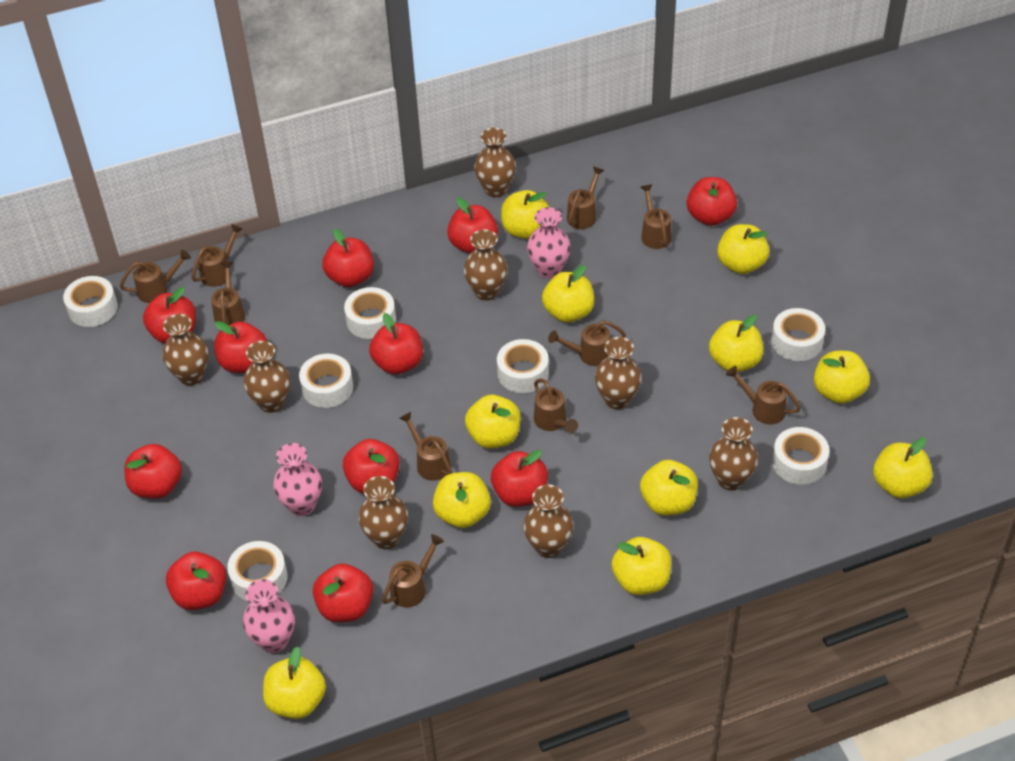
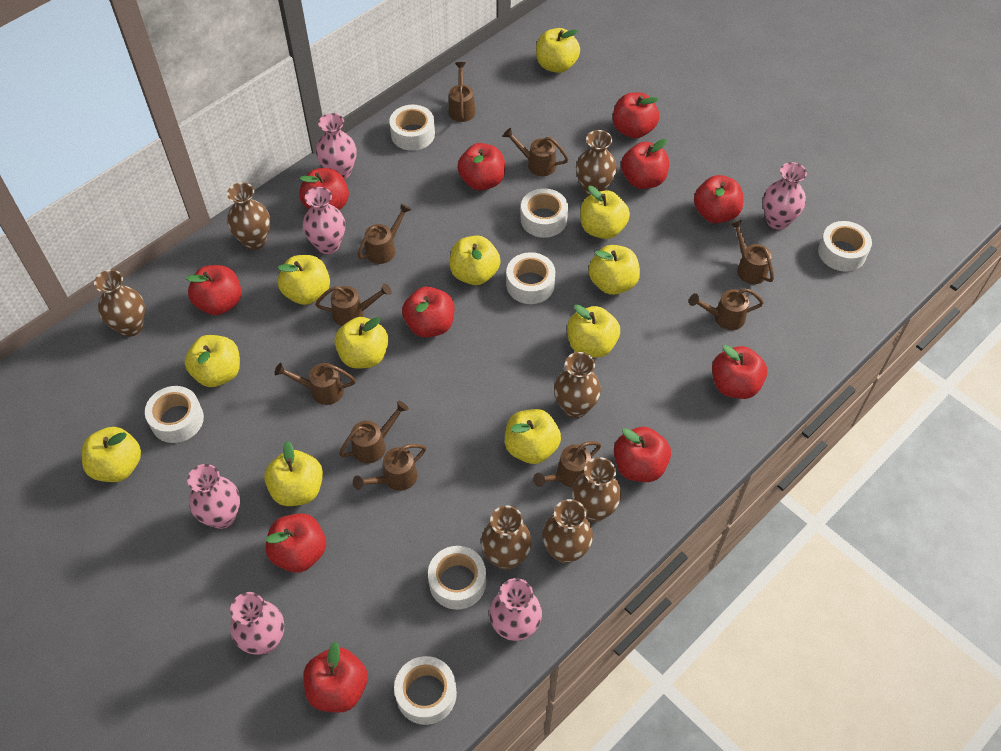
brown vase: [163,314,208,386] [244,341,290,413] [359,476,408,549] [464,229,508,301] [474,128,516,197] [524,484,573,558] [595,337,642,409] [709,417,758,491] = 8 -> [94,270,145,337] [227,182,270,250] [481,506,532,570] [542,499,593,563] [554,352,601,418] [572,457,621,522] [576,130,617,196] = 7
pink vase: [243,579,295,653] [273,443,322,516] [527,207,570,278] = 3 -> [187,464,240,529] [230,592,284,655] [303,187,345,254] [316,113,357,179] [489,578,542,641] [763,162,807,230] = 6

